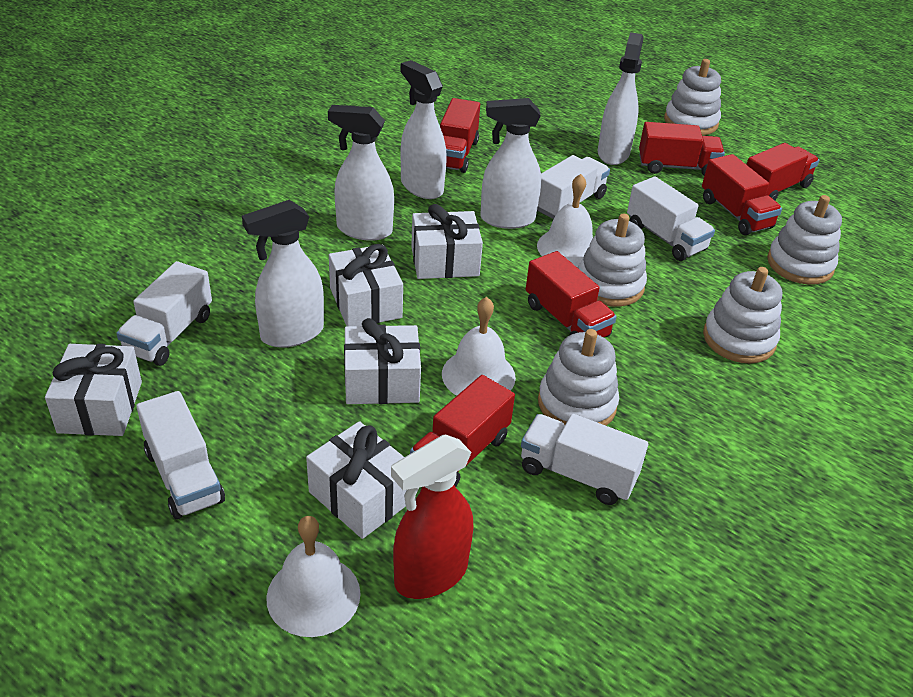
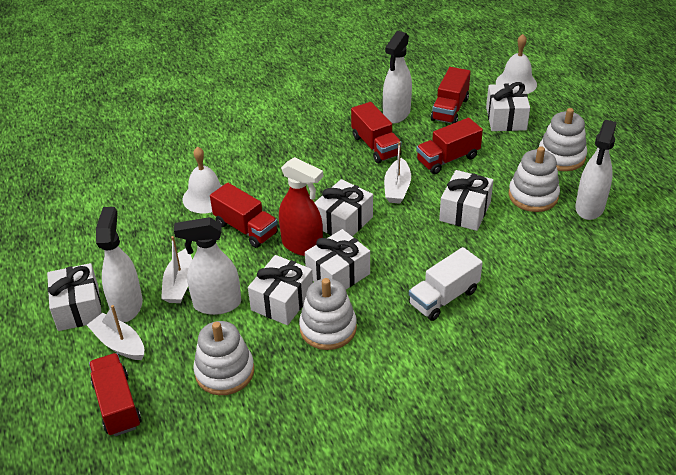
red truck: [410,375,515,487] [440,98,480,173] [526,251,617,337] [639,122,725,176] [702,154,782,235] [746,143,819,200] = 6 -> [89,353,141,436] [210,183,278,248] [351,102,402,163] [416,118,483,174] [431,67,471,124] = 5
white bell: [266,516,361,637] [442,297,516,396] [537,174,593,268] = 3 -> [182,147,222,213] [496,34,537,94] = 2
white boat: none = 0 -> [87,305,144,360] [161,236,192,303] [384,141,411,204] = 3
white gift: [45,344,142,436] [306,421,406,539] [329,244,403,326] [344,318,421,404] [411,204,483,279] = 5 -> [47,263,101,331] [248,255,313,325] [305,229,370,289] [314,179,373,237] [439,170,494,231] [486,82,530,131] = 6
white spray bottle: [242,200,324,348] [328,105,394,241] [401,60,447,199] [480,98,541,229] [598,32,644,165] = 5 -> [96,207,143,322] [174,217,241,315] [383,31,412,124] [575,120,616,220] = 4
white stacking toy: [538,329,619,426] [578,214,647,307] [664,59,721,135] [703,267,782,363] [767,195,842,285] = 5 -> [193,321,254,395] [299,278,357,350] [509,146,560,212] [539,108,587,171] = 4
white truck: [116,261,212,366] [136,391,225,519] [521,414,648,505] [537,155,610,219] [627,176,715,261] = 5 -> [409,247,483,321] = 1

